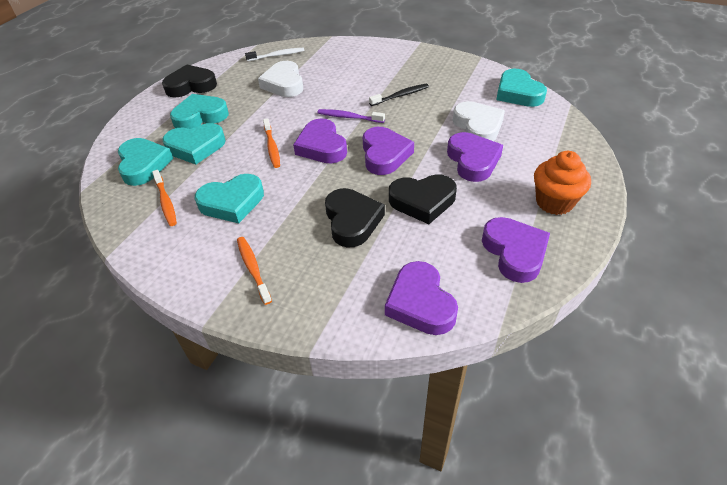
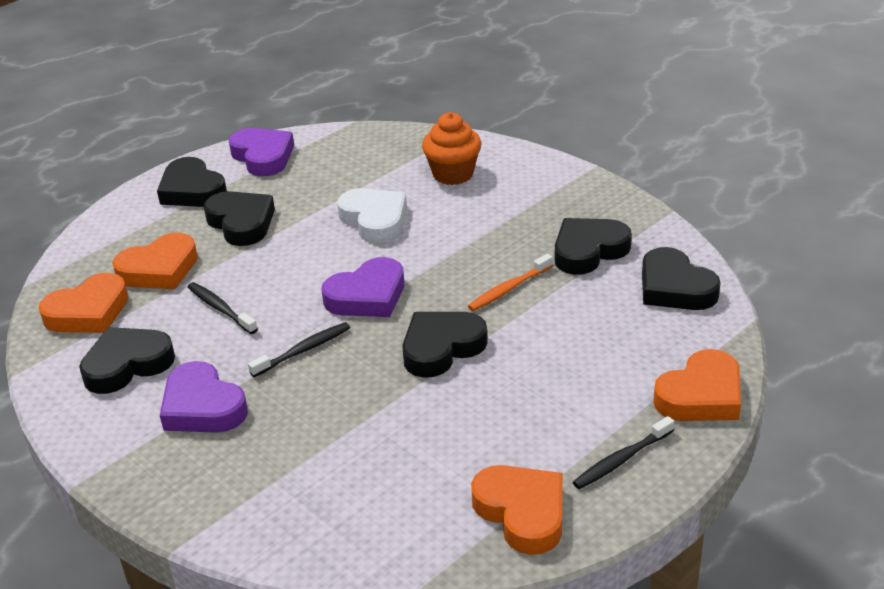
black heart: [162,65,217,97] [325,188,385,248] [389,174,457,224] = 3 -> [79,327,175,394] [157,157,227,207] [204,191,275,246] [402,312,488,378] [555,218,632,275] [642,247,721,310] = 6
black toothbrush: [369,84,429,106] = 1 -> [188,282,258,334] [248,322,350,377] [573,416,675,489] = 3
orange heart: none = 0 -> [38,273,128,333] [112,233,198,289] [471,465,563,555] [653,349,741,421] = 4
orange toothbrush: [152,170,177,226] [237,237,272,305] [263,118,280,168] = 3 -> [468,254,553,311] = 1
purple heart: [293,118,347,164] [363,127,414,175] [385,261,458,335] [447,132,503,182] [482,217,550,283] = 5 -> [160,361,248,433] [229,128,294,177] [322,257,404,317] = 3
purple toothbrush: [318,109,385,123] = 1 -> none = 0
turquoise heart: [118,138,174,186] [162,123,226,165] [170,94,229,129] [195,174,264,223] [496,69,547,107] = 5 -> none = 0
white heart: [258,61,303,97] [453,101,505,141] = 2 -> [337,188,407,243] = 1
white toothbrush: [245,48,304,61] = 1 -> none = 0

